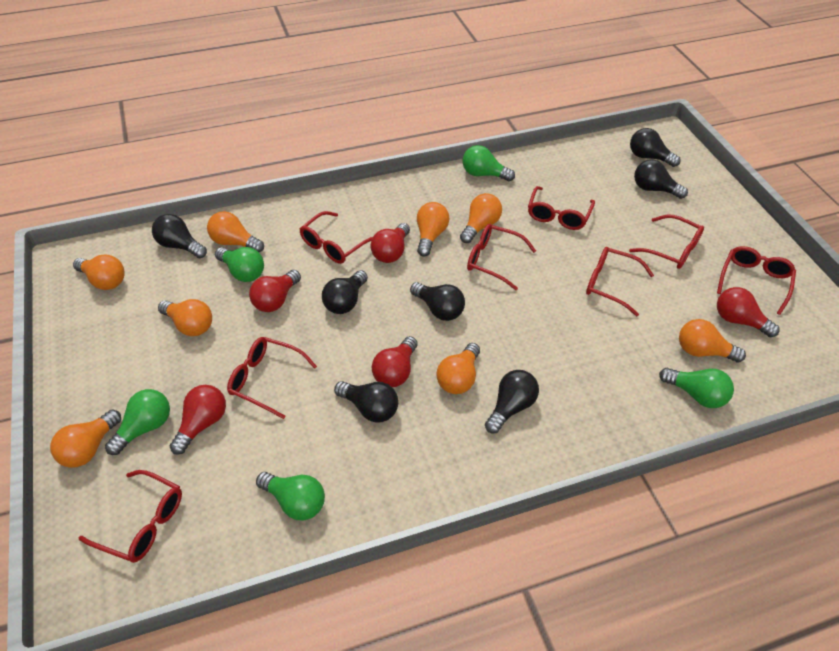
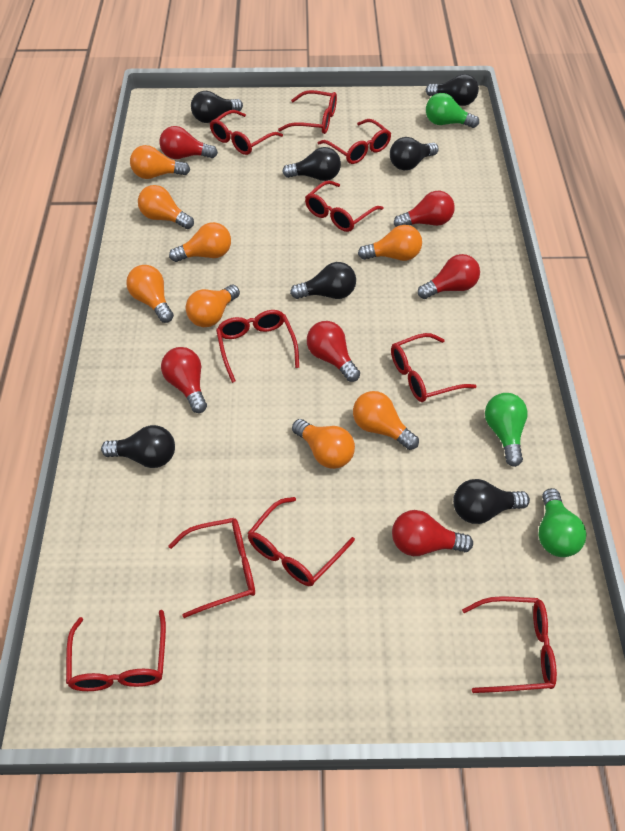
green light bulb: [105,389,170,455] [215,247,264,282] [256,472,325,520] [463,145,515,181] [659,368,734,408] = 5 -> [426,93,479,128] [485,393,528,467] [538,488,587,557] = 3
red glasses: [79,470,182,563] [227,337,317,419] [300,211,373,264] [467,224,536,290] [528,186,595,230] [586,247,654,317] [629,215,704,269] [717,246,796,315] = 8 -> [66,610,166,691] [168,518,255,618] [210,110,283,155] [216,310,299,383] [248,497,355,586] [278,90,337,134] [305,180,383,232] [317,119,391,164] [391,333,476,402] [462,596,557,693] = 10
red light bulb: [170,385,226,455] [249,270,301,312] [370,223,410,263] [372,336,418,387] [717,287,780,337] = 5 -> [159,126,218,159] [161,347,207,413] [307,321,360,382] [392,510,473,556] [394,191,455,227] [418,254,480,299] = 6

